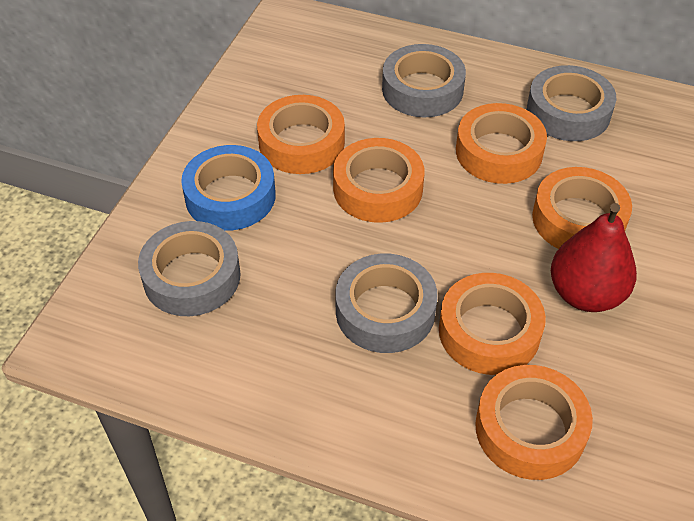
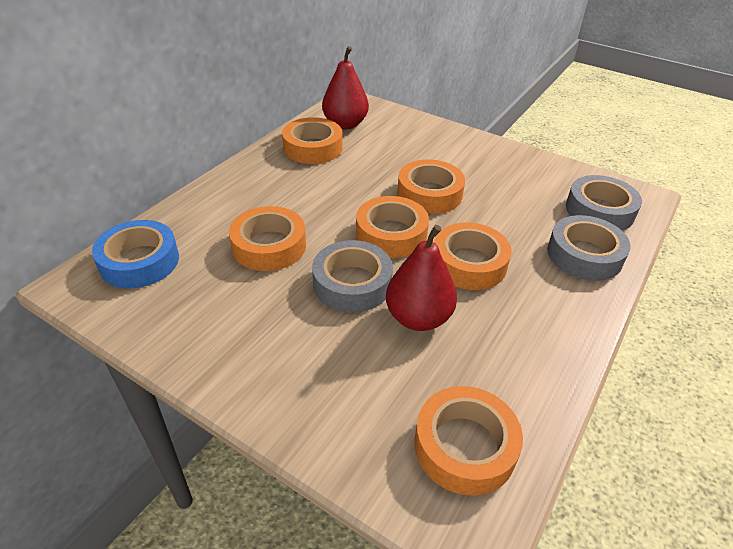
grey tape: [138,221,241,316] [335,254,438,353] [382,44,466,117] [527,65,616,141] = 4 -> [312,240,393,312] [547,215,631,281] [566,175,642,230] = 3
red pear: [551,203,637,312] = 1 -> [322,46,369,129] [386,225,457,331] = 2

